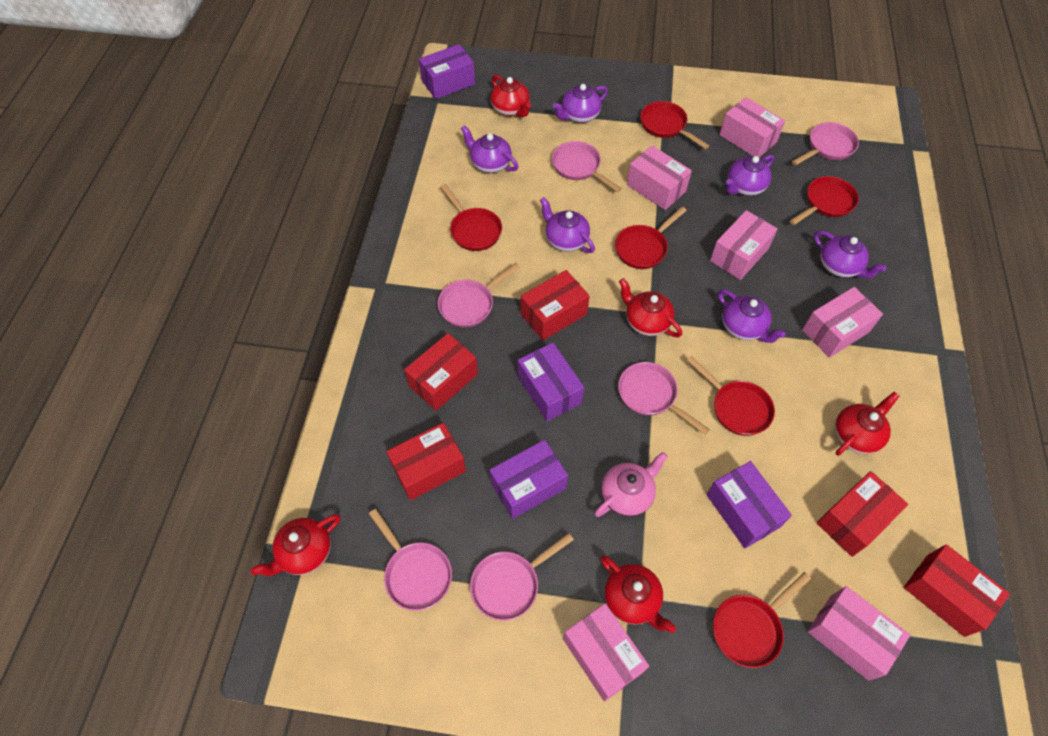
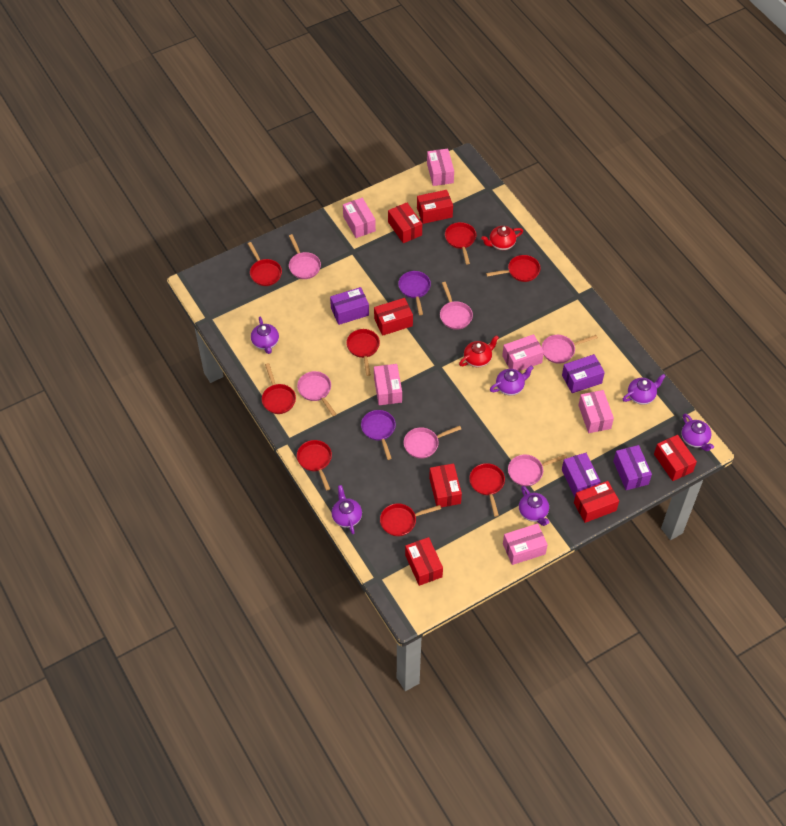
pink teapot: [594,452,668,517] = 1 -> none = 0
purple pan: none = 0 -> [361,410,396,460] [398,271,431,315] = 2
red box: [387,423,466,500] [404,333,478,411] [521,270,590,340] [817,471,908,557] [904,544,1010,637] = 5 -> [374,298,413,336] [388,202,422,243] [405,537,443,586] [417,190,453,224] [429,463,462,507] [574,481,619,523] [654,435,697,481] = 7
red pan: [440,184,502,251] [615,207,687,269] [640,101,709,149] [687,356,775,436] [713,572,811,668] [790,176,859,225] = 6 -> [247,242,282,286] [262,363,296,414] [297,440,332,491] [346,329,380,376] [380,503,441,537] [445,222,476,265] [469,463,505,517] [486,255,541,282] = 8
red teapot: [251,514,341,576] [490,74,531,117] [601,555,676,633] [619,278,682,337] [835,392,900,456] = 5 -> [459,335,499,367] [481,226,523,250] = 2

